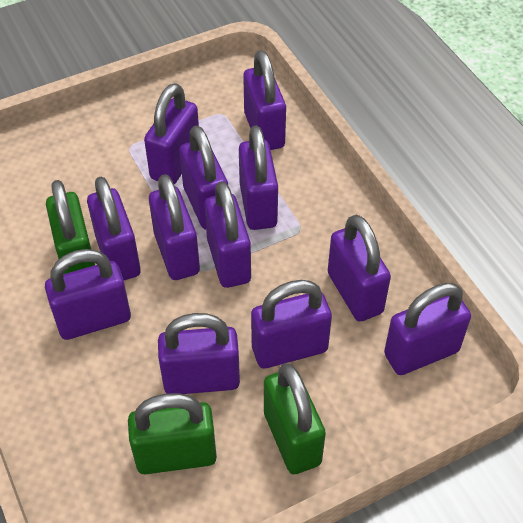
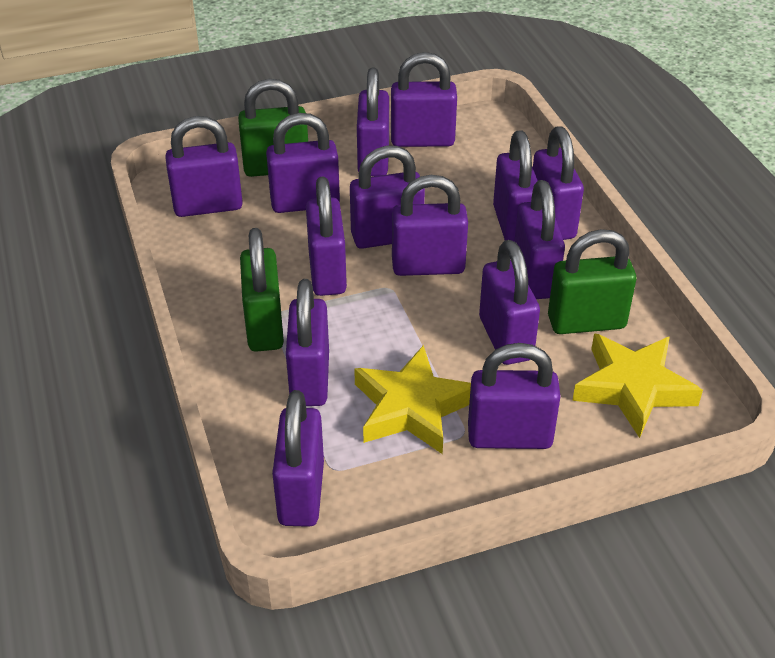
purple padlock: [45,249,131,340] [87,177,141,280] [144,83,199,184] [149,174,200,280] [158,313,240,394] [179,125,228,230] [204,181,251,288] [239,125,278,230] [243,50,286,150] [251,280,332,369] [328,215,391,321] [384,283,471,375] = 12 -> [165,116,243,217] [266,113,340,213] [272,390,324,527] [286,279,329,406] [306,177,347,296] [350,146,425,249] [357,68,389,177] [391,52,457,147] [392,175,468,276] [468,343,561,449] [479,240,540,365] [493,131,538,241] [514,180,565,299] [533,126,584,240] = 14
yellow star: none = 0 -> [354,345,471,454] [572,333,703,438] = 2

